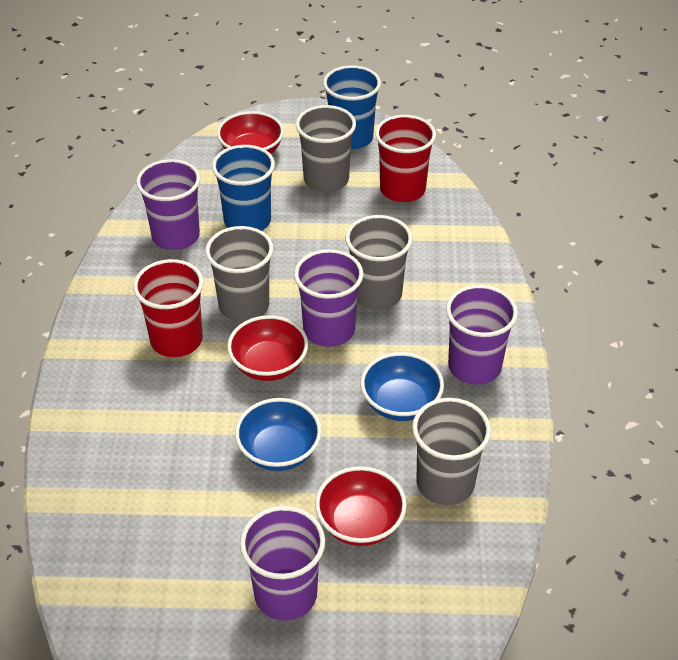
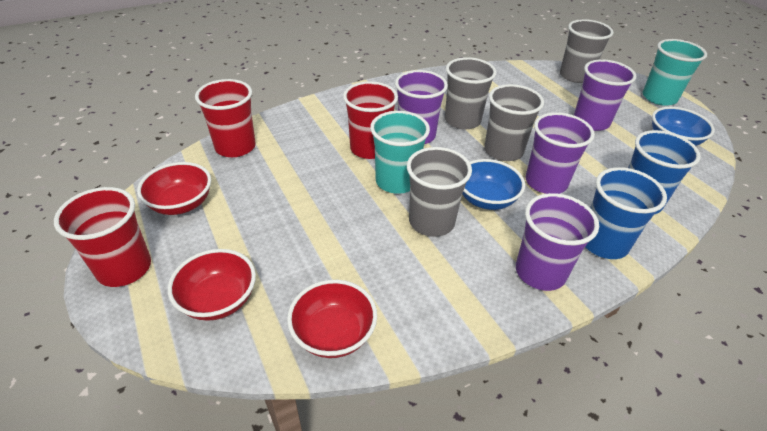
red cup: [133,259,204,357] [375,115,436,202] = 2 -> [54,187,151,287] [195,79,256,157] [343,81,398,159] = 3
turquoise cup: none = 0 -> [370,111,430,194] [642,39,707,106] = 2

